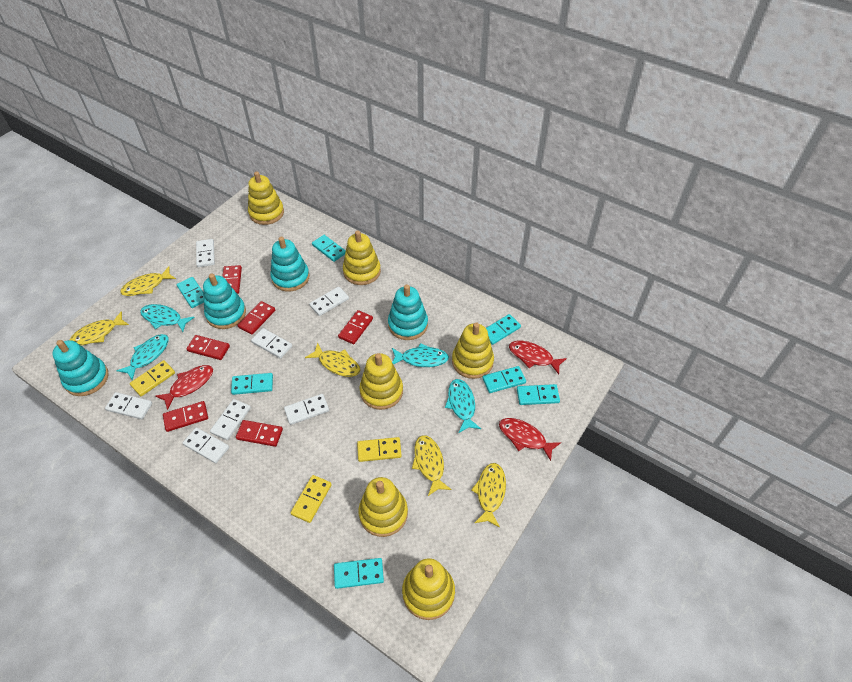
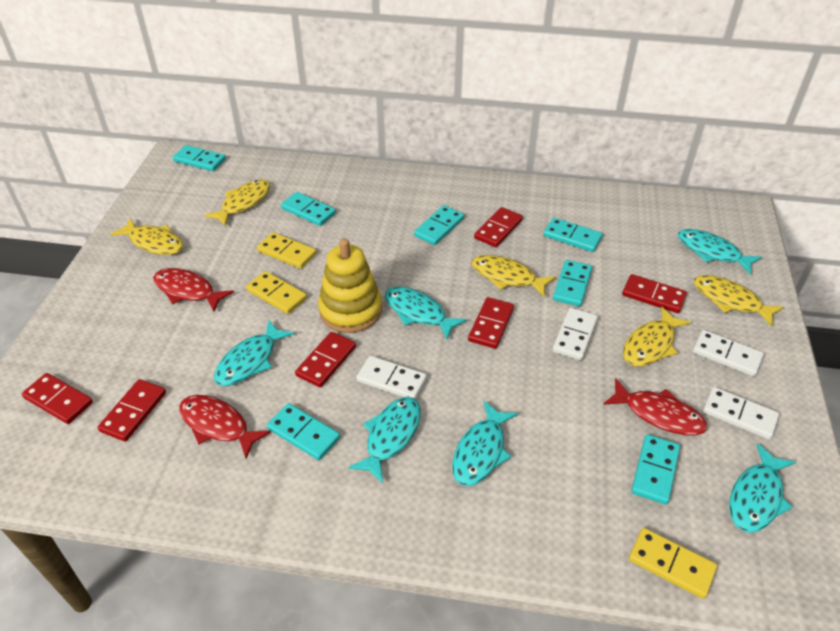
turquoise fish: [116,334,169,381] [140,304,195,332] [392,343,449,367] [445,379,481,433] = 4 -> [214,320,294,386] [348,397,421,483] [385,286,467,339] [452,401,518,486] [678,229,762,275] [729,443,796,533] = 6
turquoise stacking toy: [52,340,109,396] [203,274,246,329] [270,237,310,292] [388,284,428,340] = 4 -> none = 0
white domino: [105,392,152,419] [183,427,229,463] [196,239,215,267] [210,399,251,440] [251,328,292,359] [284,394,329,425] [309,287,349,316] = 7 -> [356,356,427,400] [552,308,598,360] [693,330,764,377] [703,387,779,440] = 4
yellow stacking toy: [248,171,284,225] [343,230,381,285] [358,477,408,537] [360,353,403,410] [402,558,455,620] [452,322,494,379] = 6 -> [318,238,382,333] = 1

